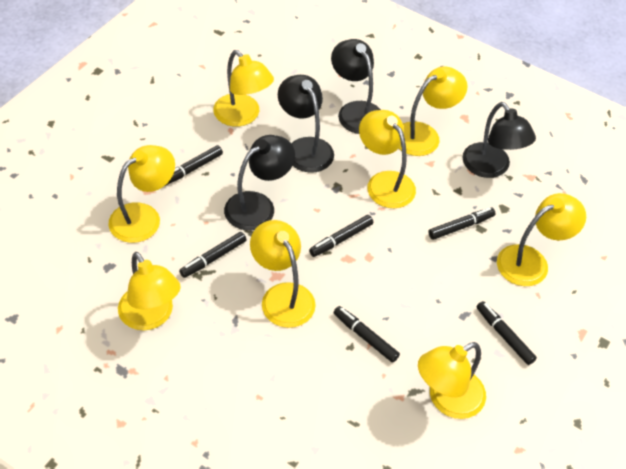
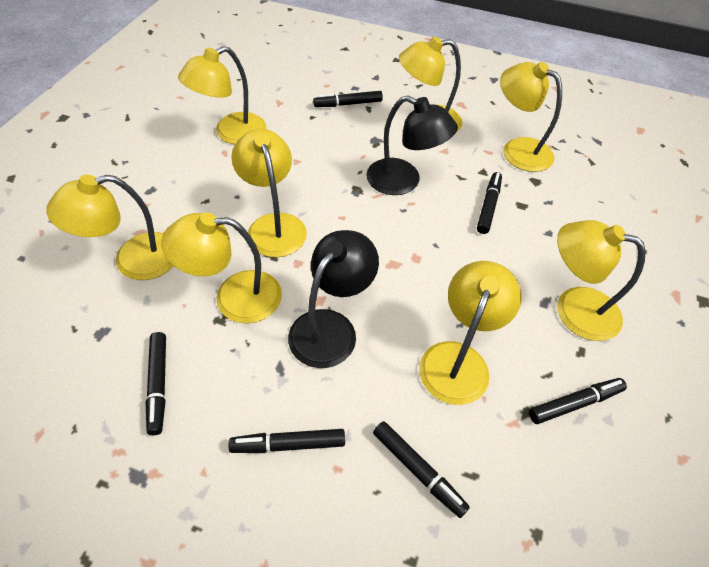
black lamp: [224,135,295,230] [278,75,334,173] [331,39,381,134] [462,102,536,178] = 4 -> [288,230,379,368] [366,96,458,195] = 2

